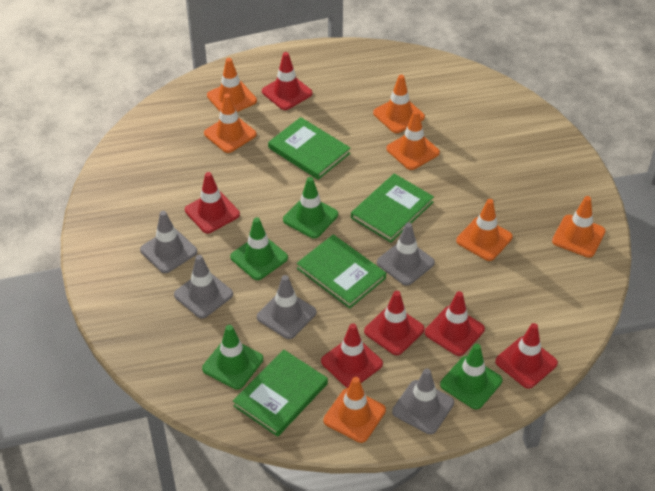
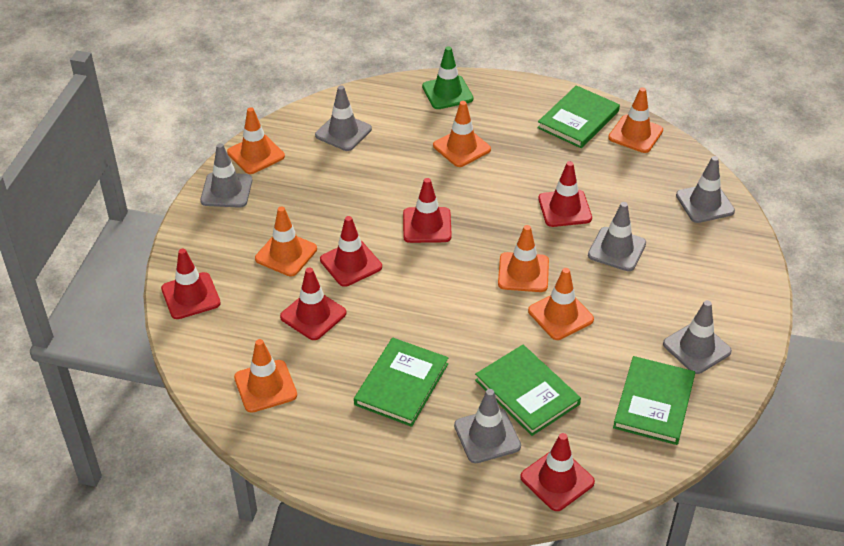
green traffic cone: [202,325,263,390] [230,217,288,280] [283,177,338,238] [440,344,502,409] = 4 -> [422,46,473,109] = 1
grey traffic cone: [140,211,197,273] [174,255,233,318] [257,275,316,339] [377,223,435,286] [392,369,454,434] = 5 -> [200,143,252,208] [315,86,372,151] [454,389,521,463] [588,202,646,271] [663,300,732,374] [676,156,735,223] = 6

